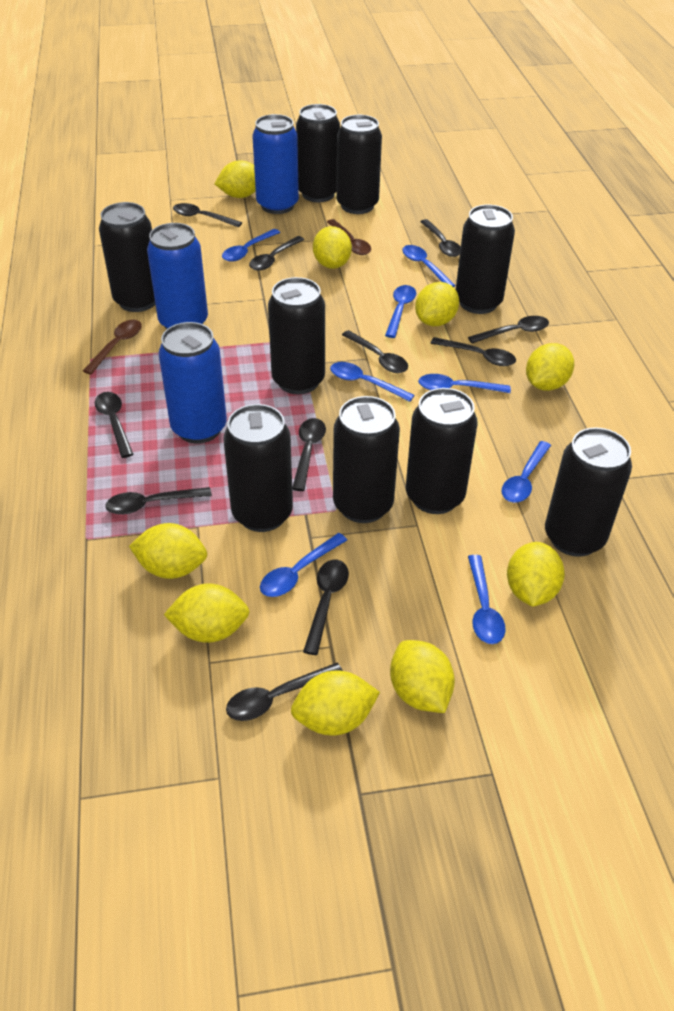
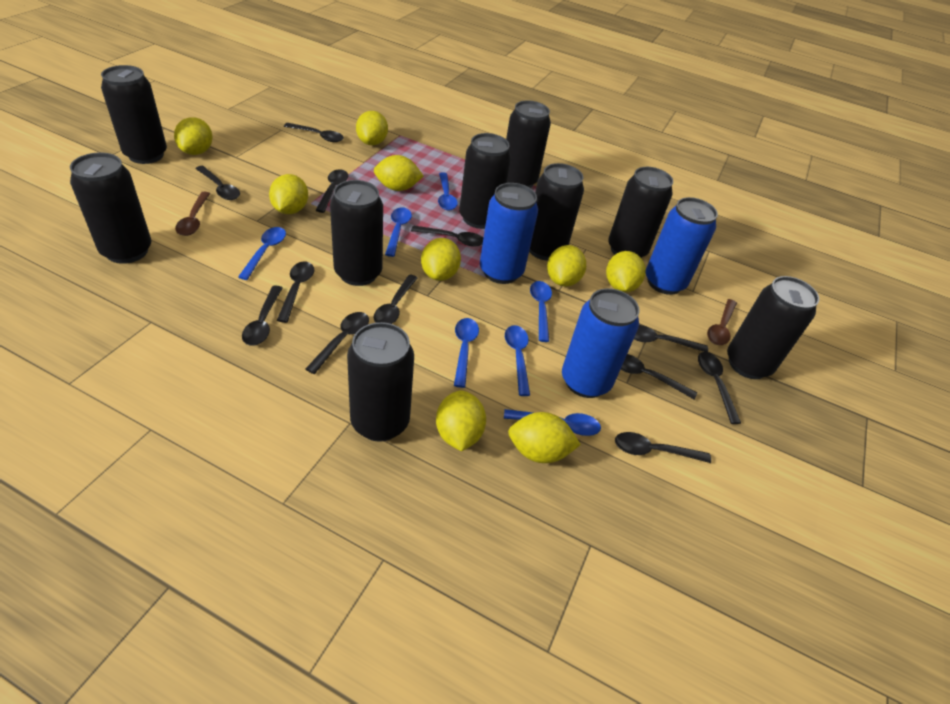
black spoon: [95,392,133,458] [105,487,212,515] [173,203,242,227] [226,663,343,721] [249,236,304,271] [292,418,326,491] [303,560,349,655] [342,330,408,373] [420,219,461,257] [431,337,516,366] [468,316,549,344] = 11 -> [195,166,240,200] [242,285,282,346] [277,262,314,323] [284,123,344,142] [306,312,369,374] [316,169,348,213] [374,274,418,324] [411,226,483,247] [615,432,711,463] [621,354,697,400] [634,325,708,352] [698,352,741,424] = 12
blue spoon: [222,229,280,262] [260,533,347,597] [330,362,415,402] [385,285,416,338] [402,245,456,287] [418,374,511,393] [468,555,506,644] [502,441,551,503] = 8 -> [238,227,286,280] [385,207,412,257] [438,172,458,211] [454,318,479,388] [504,409,601,436] [505,325,530,396] [530,281,552,342] = 7

